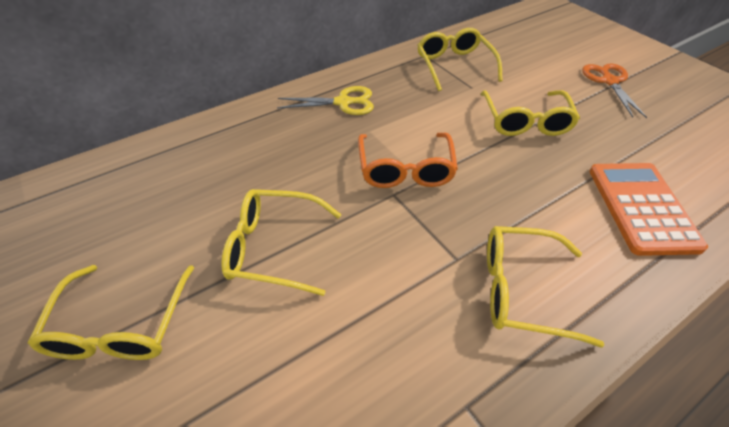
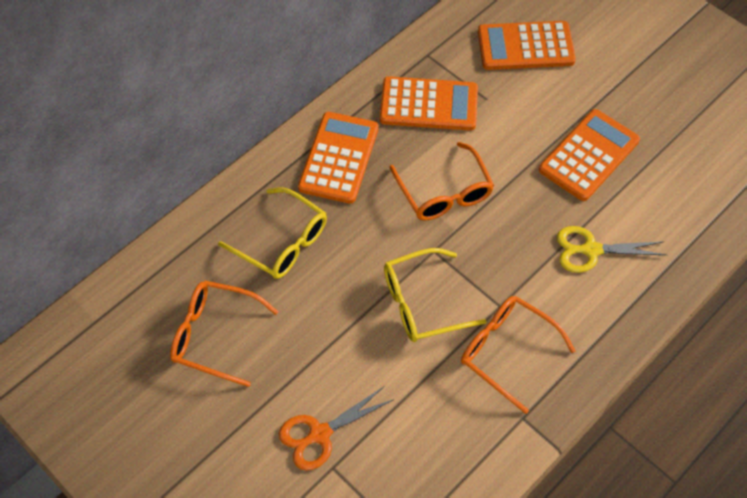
orange calculator: [589,163,708,256] = 1 -> [298,112,378,204] [380,76,478,131] [478,21,576,70] [539,109,640,201] = 4
orange glasses: [358,133,458,188] = 1 -> [170,281,278,387] [389,142,494,221] [461,296,576,414] = 3
yellow glasses: [28,265,194,360] [221,189,342,296] [417,28,503,91] [481,90,580,136] [487,226,604,348] = 5 -> [218,187,327,279] [384,248,487,342] = 2

